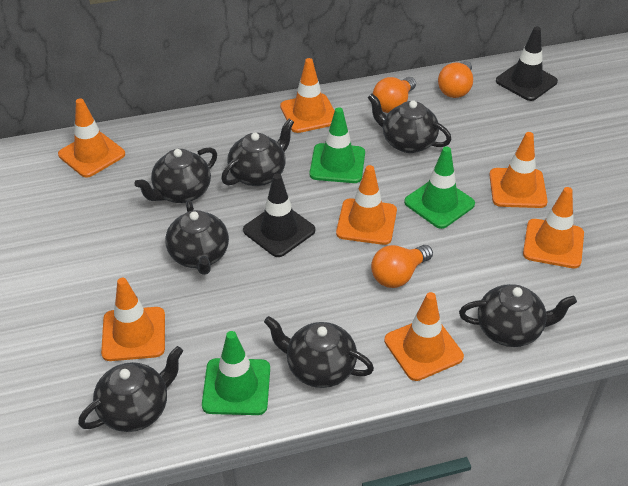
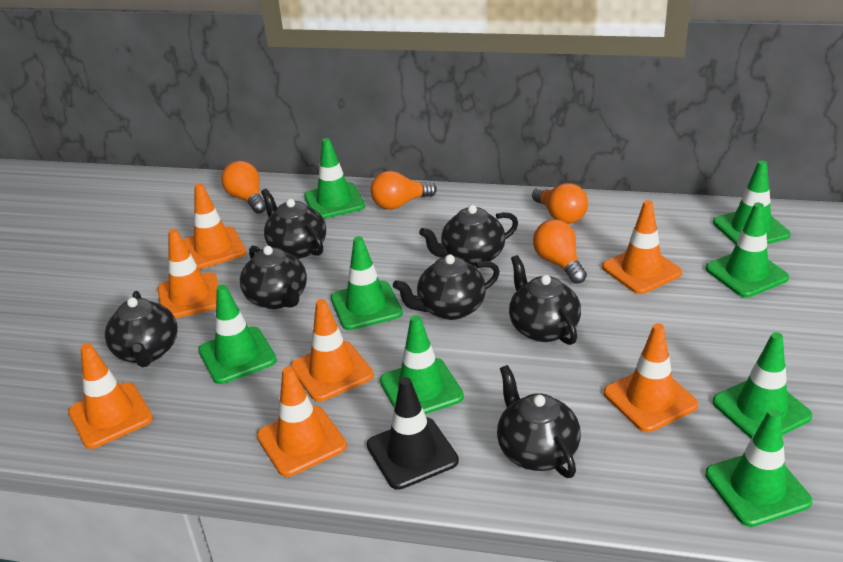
black traffic cone: [243,174,315,257] [496,26,558,101] = 2 -> [367,377,459,490] = 1
green traffic cone: [202,331,270,415] [310,107,365,183] [404,147,475,229] = 3 -> [199,285,277,384] [304,138,365,219] [331,236,403,330] [380,315,464,414] [705,409,812,527] [706,203,789,298] [713,160,790,245] [713,332,812,439] = 8
orange light bulb: [371,245,433,288] [373,77,416,113] [438,61,473,98] = 3 -> [221,161,266,214] [371,171,437,210] [532,183,588,224] [533,219,587,284] = 4

